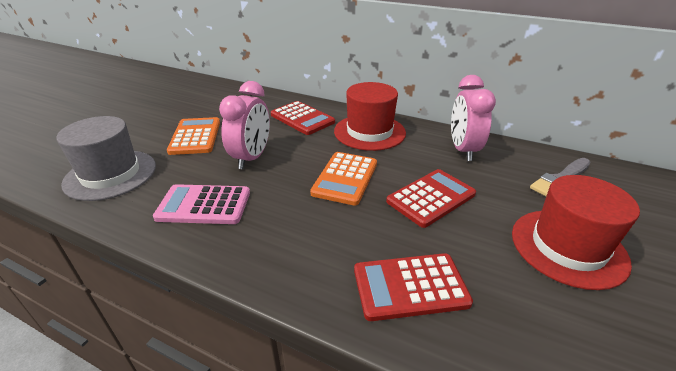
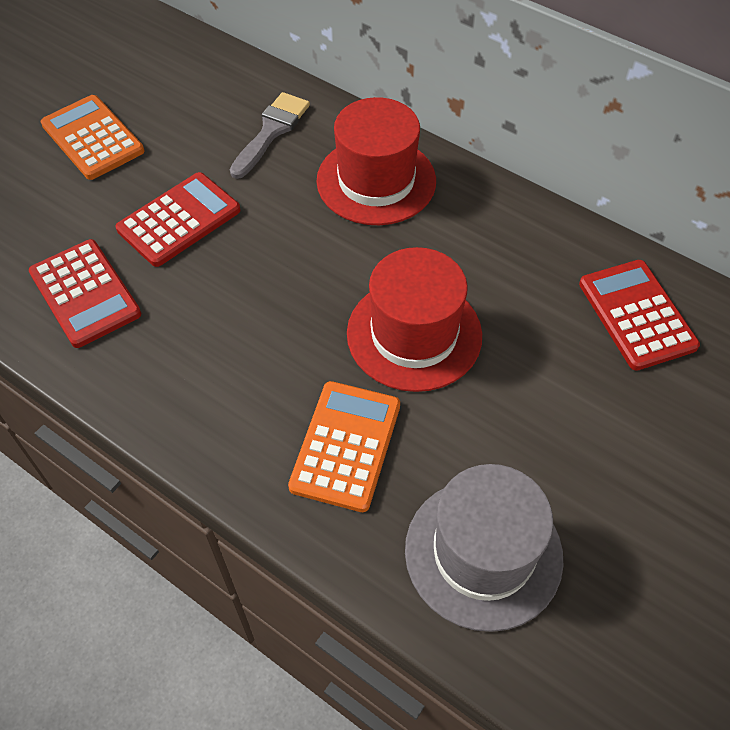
pink calculator: [153,184,250,224] = 1 -> none = 0
pink clock: [219,81,270,169] [451,75,496,161] = 2 -> none = 0

